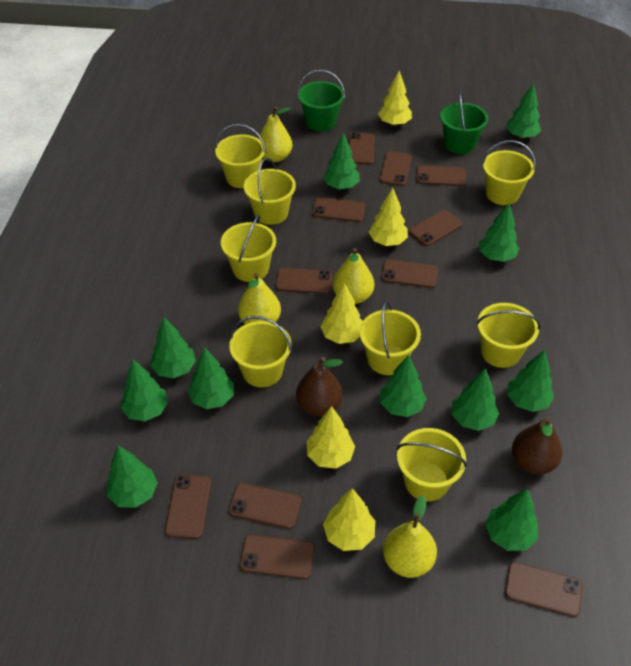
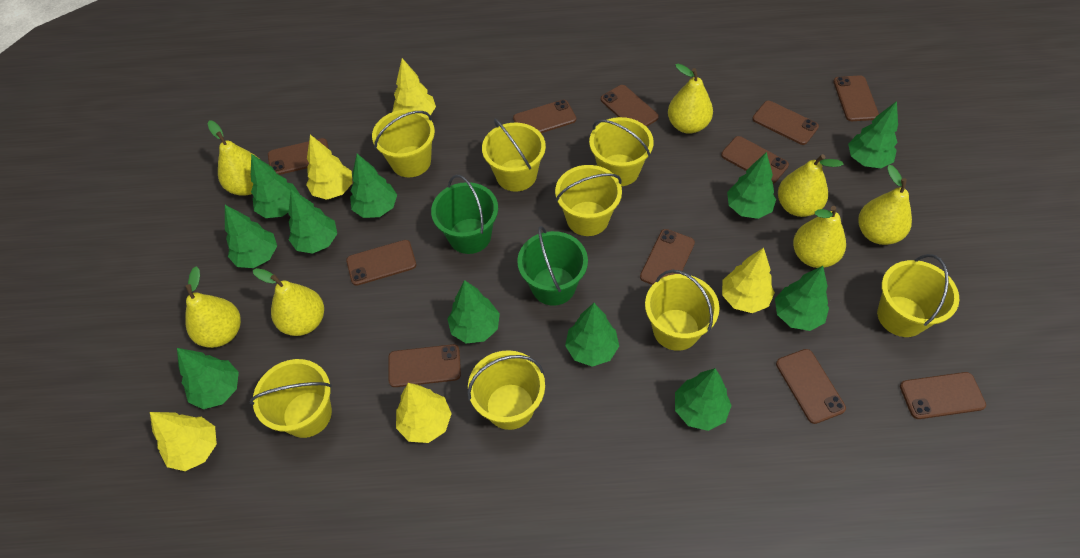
brown pear: [296,357,343,416] [512,418,562,474] = 2 -> none = 0
yellow pear: [238,273,281,324] [258,107,292,162] [333,248,374,304] [383,495,437,578] = 4 -> [186,266,241,348] [208,120,258,196] [253,268,324,336] [668,64,713,134] [778,154,844,217] [793,206,846,268] [858,165,912,245] = 7

